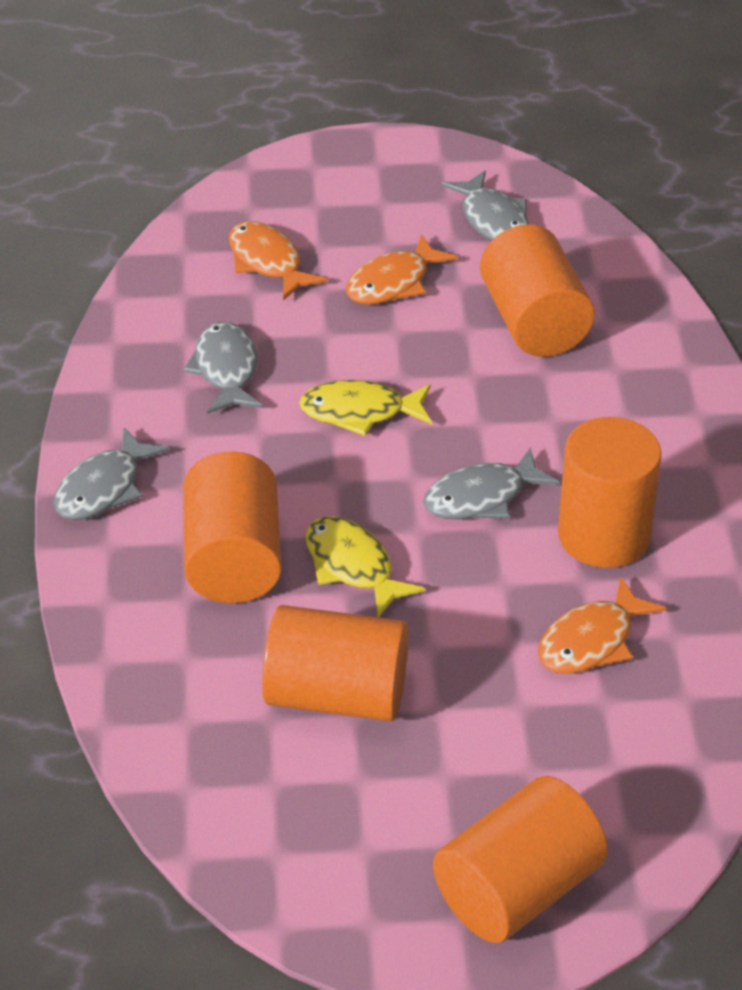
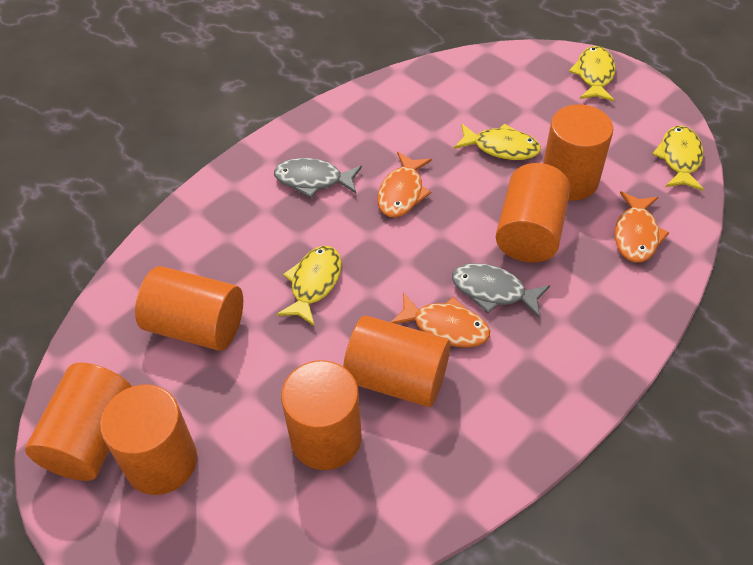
grey fish: [53,428,169,520] [183,322,263,414] [423,448,560,519] [441,171,529,241] = 4 -> [274,158,362,198] [452,263,550,318] = 2
orange cylinder: [183,451,281,603] [262,605,409,721] [433,776,608,943] [480,224,595,357] [558,417,662,568] = 5 -> [25,363,132,481] [100,384,197,495] [135,266,243,351] [281,360,362,470] [343,316,450,407] [496,163,571,263] [543,104,613,201] = 7
yellow fish: [299,380,432,436] [305,516,425,617] = 2 -> [276,246,342,326] [454,123,541,160] [569,46,615,102] [652,125,704,191] = 4

